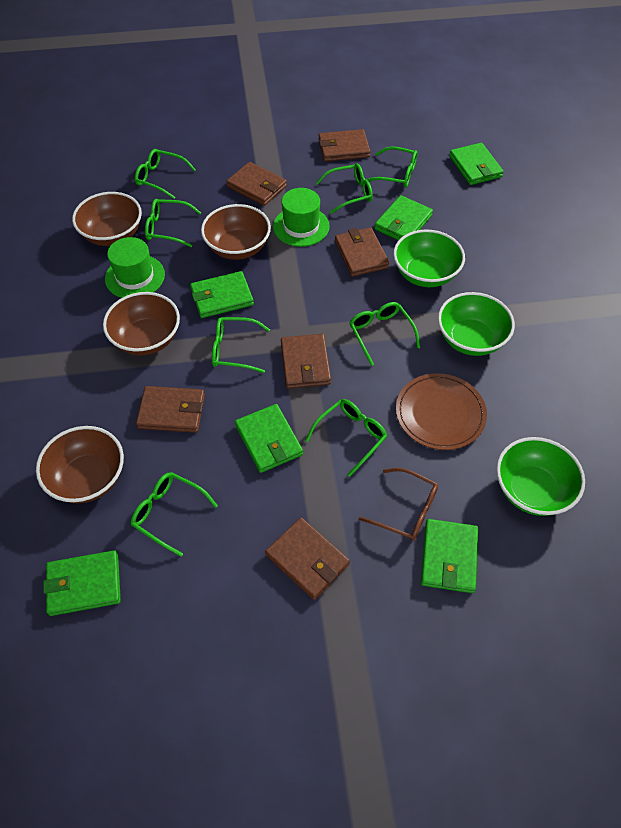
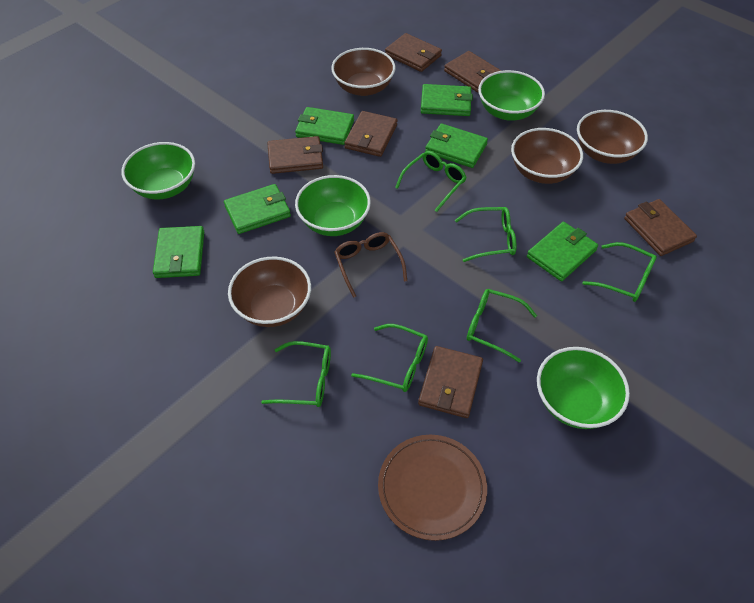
green bowl: [393,229,465,287] [438,292,515,356] [497,437,585,516] = 3 -> [121,142,195,200] [295,175,371,236] [478,70,545,121] [537,347,630,429] = 4
green glasses: [131,472,218,557] [135,149,196,199] [145,199,201,247] [212,317,270,373] [305,399,387,477] [316,164,373,214] [349,302,420,366] [366,146,418,188] = 8 -> [261,341,331,407] [351,324,428,392] [395,151,467,212] [455,207,517,262] [467,289,537,363] [582,242,657,302] = 6
green hat: [105,237,165,298] [273,188,330,247] = 2 -> none = 0

